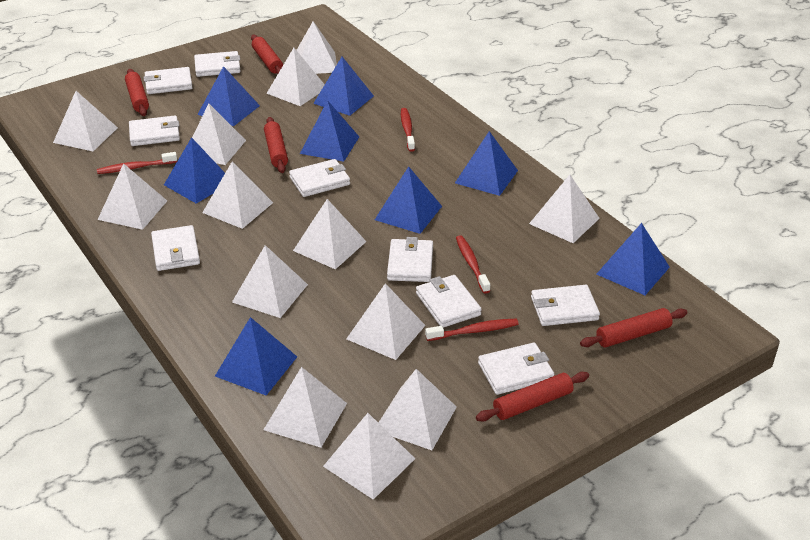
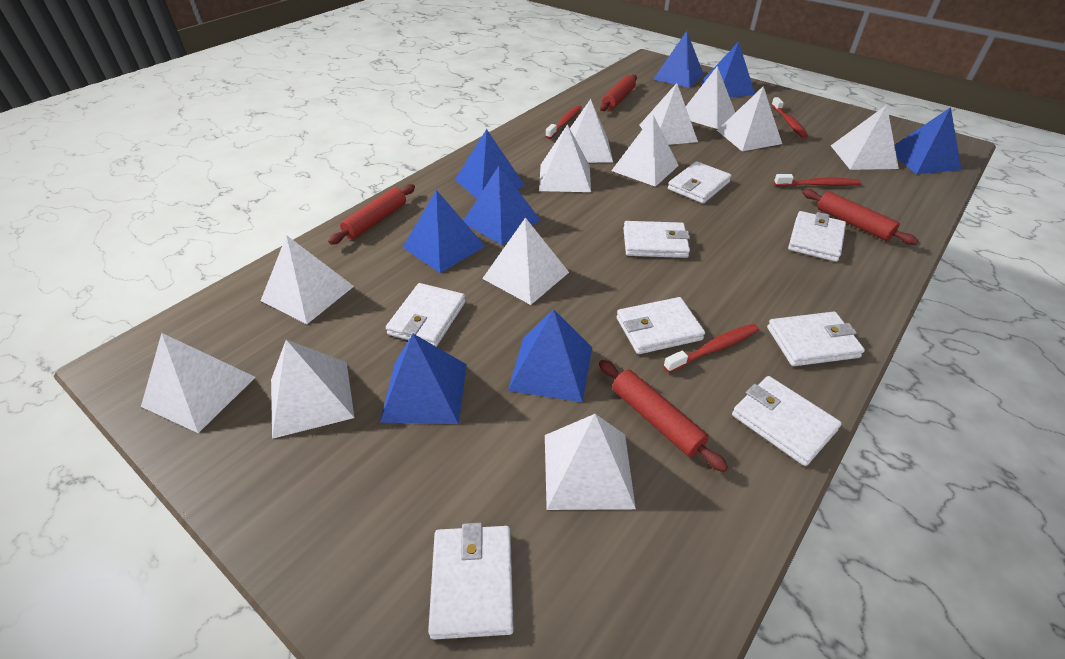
red rolling pin: [125,69,149,116] [251,35,283,74] [264,117,288,173] [476,372,589,422] [580,308,688,348] = 5 -> [328,184,415,245] [599,360,728,472] [600,75,637,111] [802,189,918,245] = 4
white pyramid: [53,91,118,151] [98,163,167,230] [192,104,246,165] [202,161,273,229] [232,245,308,318] [264,367,347,448] [267,48,325,106] [293,199,367,269] [297,21,337,74] [323,413,415,500] [346,283,426,360] [378,369,457,450] [529,175,600,243] = 13 -> [141,333,256,433] [261,235,354,324] [271,340,354,439] [482,218,569,305] [539,124,591,192] [545,414,636,510] [570,99,613,163] [611,115,679,187] [640,83,698,145] [686,66,735,129] [717,86,782,151] [831,105,899,170] = 12
white wallet: [129,116,180,146] [143,67,193,94] [151,225,200,271] [194,51,241,77] [289,159,350,197] [387,237,433,282] [416,275,482,328] [478,343,554,395] [531,285,600,326] = 9 -> [386,283,466,347] [428,523,514,640] [616,297,705,354] [623,221,690,258] [668,161,731,204] [732,376,842,466] [767,312,865,366] [788,211,846,262] = 8

